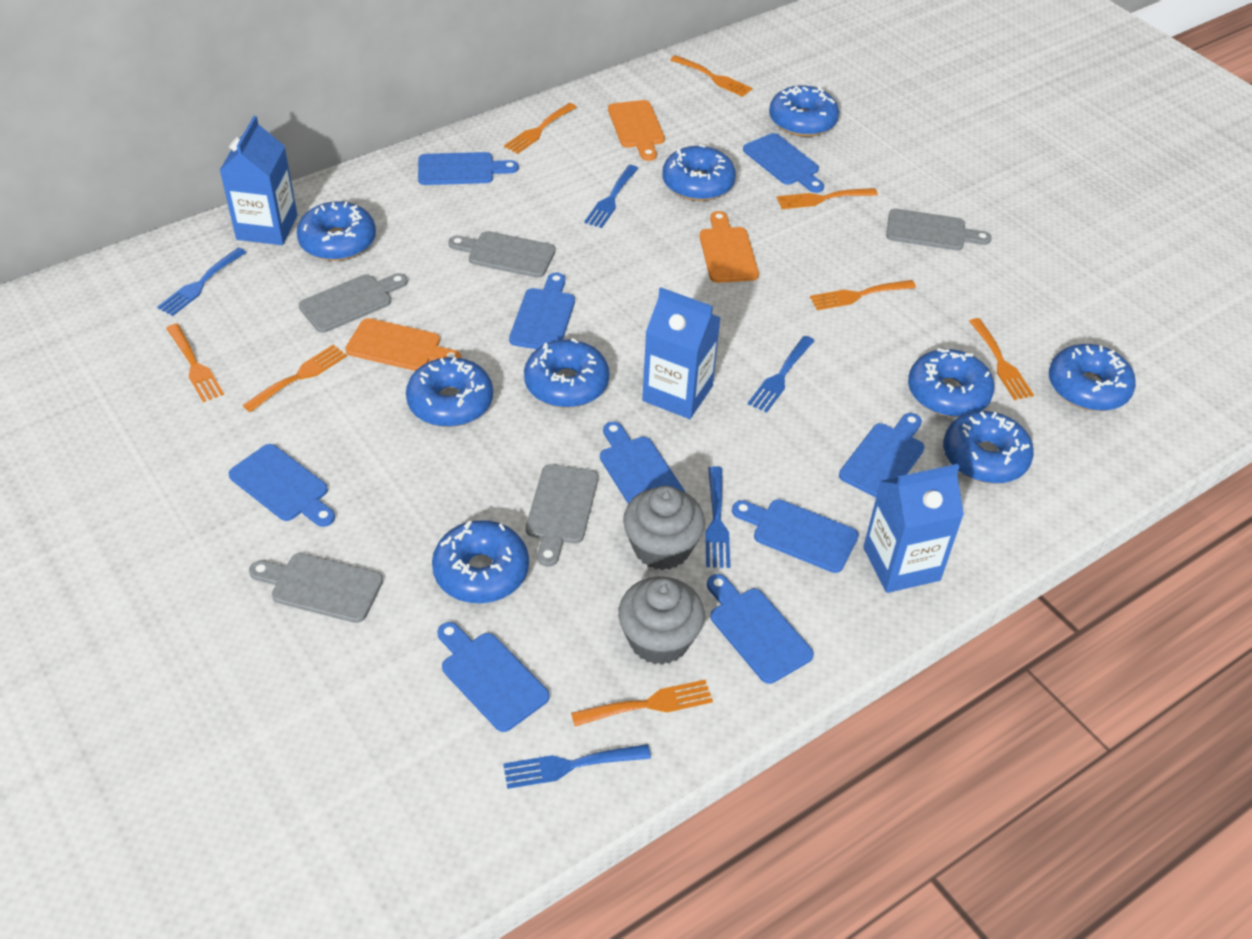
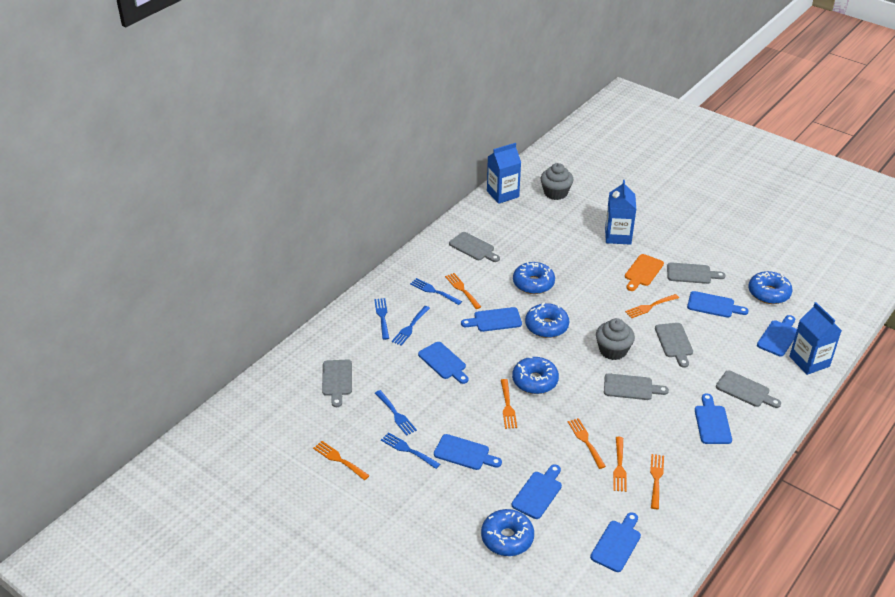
blue cutting board: [229,444,335,527] [418,152,519,185] [437,622,549,732] [509,273,575,349] [600,422,686,504] [707,574,814,684] [732,499,859,573] [743,133,824,193] [839,413,925,498] = 9 -> [418,342,469,384] [434,434,502,470] [461,307,522,332] [512,464,562,519] [590,512,641,572] [687,291,749,318] [695,393,732,444] [757,315,797,356] = 8
blue donut: [297,201,376,261] [406,357,493,427] [432,520,529,603] [524,338,609,408] [662,144,736,201] [769,85,839,137] [908,348,994,417] [943,411,1034,484] [1049,344,1136,411] = 9 -> [481,509,534,556] [512,357,559,394] [513,262,555,294] [525,303,569,338] [748,271,793,304] = 5
grey cutting board: [249,553,383,623] [299,273,408,333] [448,231,556,278] [526,464,598,567] [886,208,992,251] = 5 -> [322,359,352,407] [449,232,500,262] [604,373,669,400] [655,323,693,368] [667,262,726,284] [716,370,781,408] = 6
orange cutting board: [346,318,461,371] [608,100,665,161] [699,211,759,283] = 3 -> [625,254,664,291] = 1
orange fork: [166,324,224,402] [242,345,347,412] [504,103,577,154] [571,680,713,726] [670,55,753,97] [777,188,878,209] [810,280,916,310] [969,318,1034,400] = 8 -> [313,441,370,480] [445,273,481,309] [501,379,517,429] [568,418,606,469] [613,437,627,492] [625,294,679,318] [650,454,664,509] = 7

